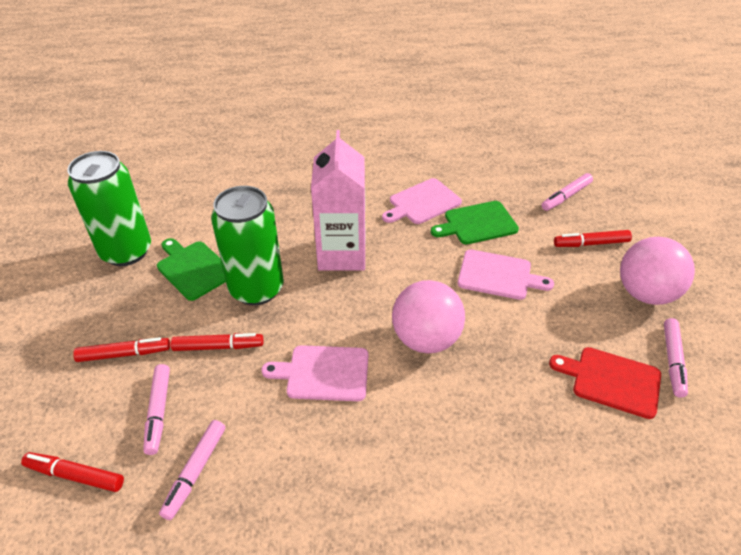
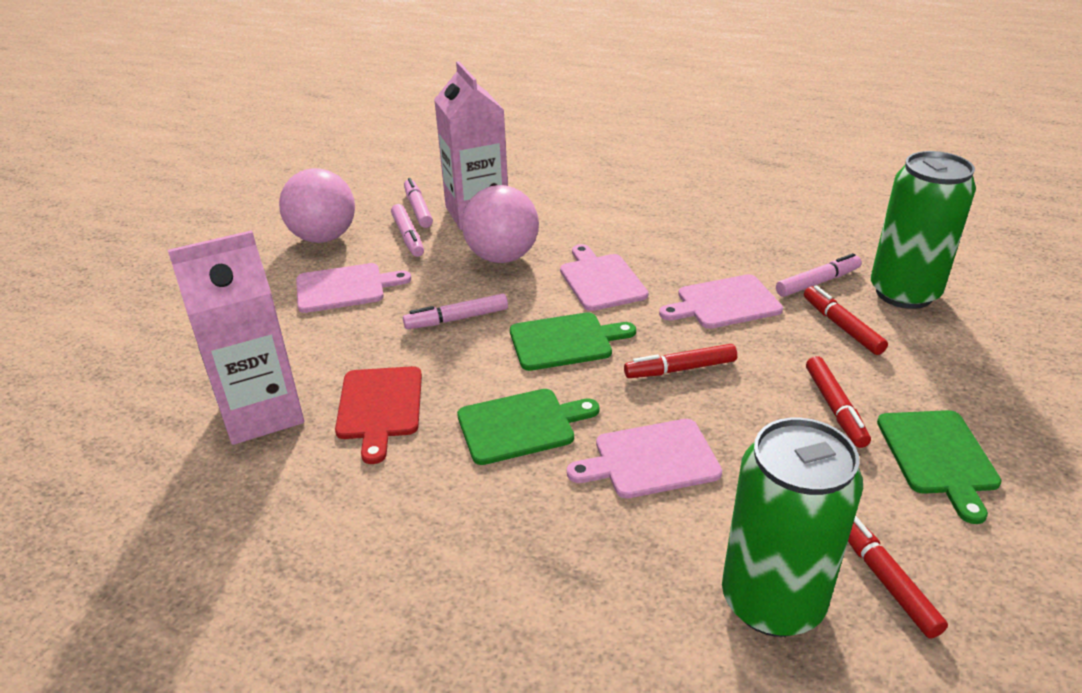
green cutting board: [157,238,226,301] [431,201,519,244] = 2 -> [457,389,600,465] [510,312,636,371] [877,410,1002,524] = 3
pink carton: [311,130,365,271] = 1 -> [168,230,304,445] [434,61,508,230] = 2
pink cutting board: [262,345,368,401] [382,178,462,224] [458,249,554,300] = 3 -> [296,263,411,313] [560,244,648,311] [567,419,722,499] [659,274,783,329] = 4

